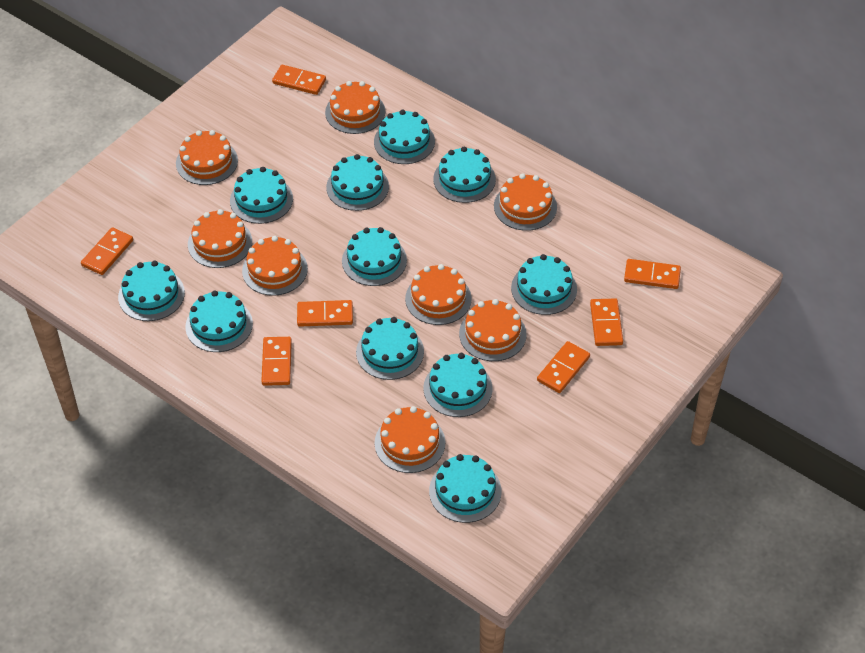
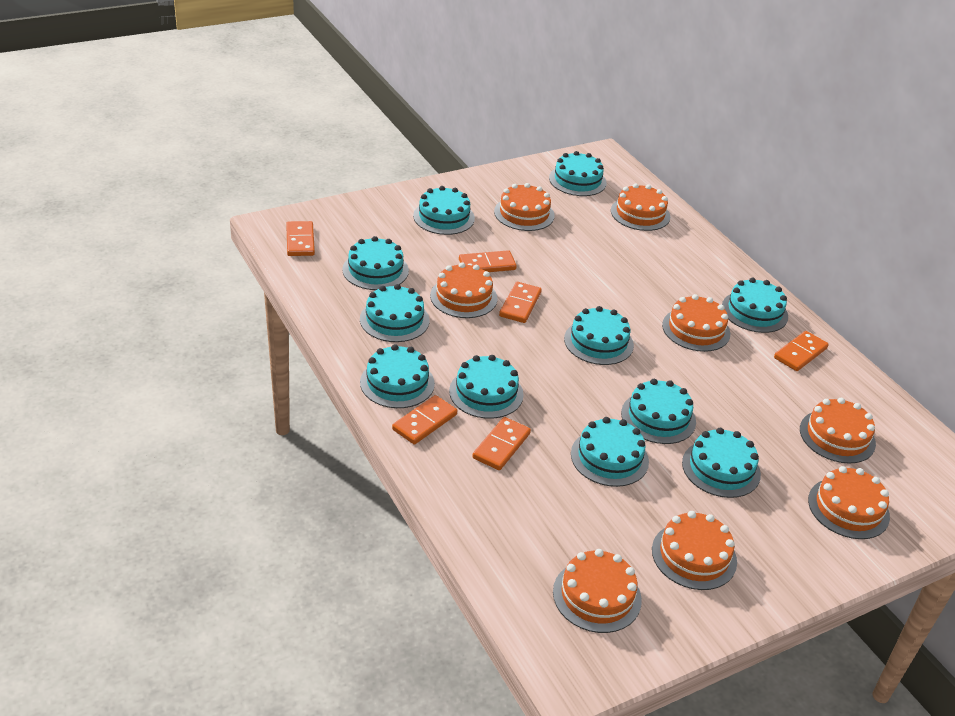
orange domino: [81,227,133,275] [261,337,292,386] [272,65,326,95] [297,300,353,327] [537,341,590,393] [590,298,623,346] [624,259,681,289] = 7 -> [286,221,315,256] [392,395,457,444] [459,250,517,272] [472,417,531,470] [499,282,542,323] [774,331,829,371] = 6

